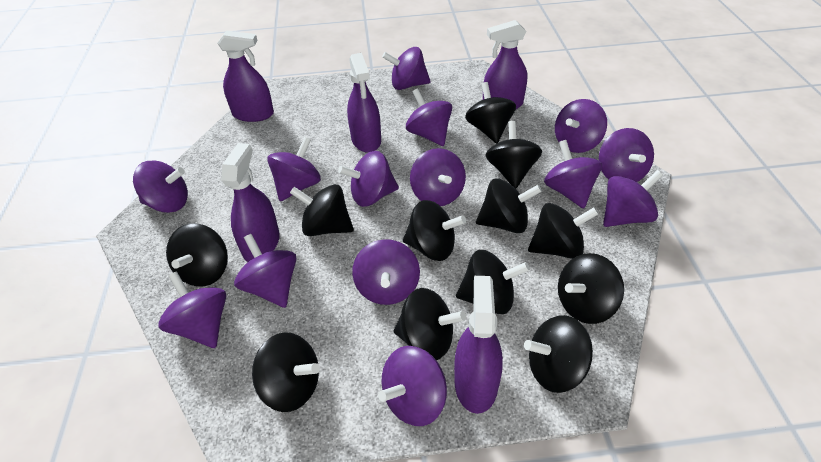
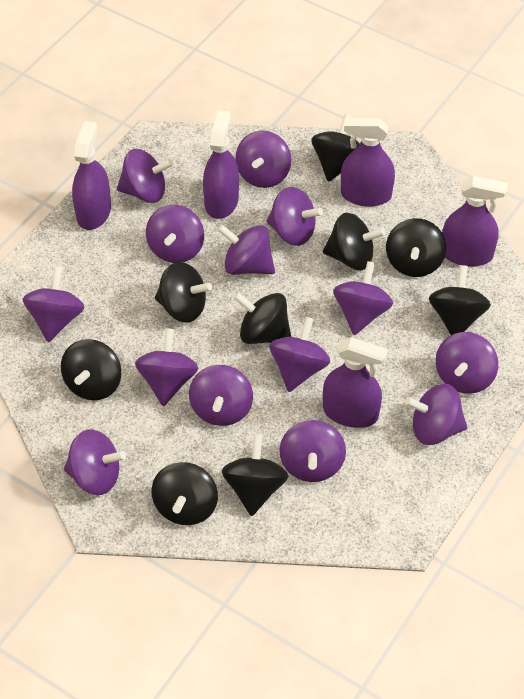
black spinning top: [166,223,228,286] [252,332,320,412] [290,184,354,236] [393,288,466,360] [403,200,466,261] [456,250,530,314] [465,82,516,143] [476,178,542,233] [486,121,542,189] [524,315,593,393] [528,203,598,259] [558,253,624,324] = 12 -> [61,339,121,401] [152,462,218,525] [155,262,212,323] [222,434,288,516] [233,292,291,344] [311,114,360,182] [323,213,385,270] [386,218,446,277] [429,265,491,335] = 9

